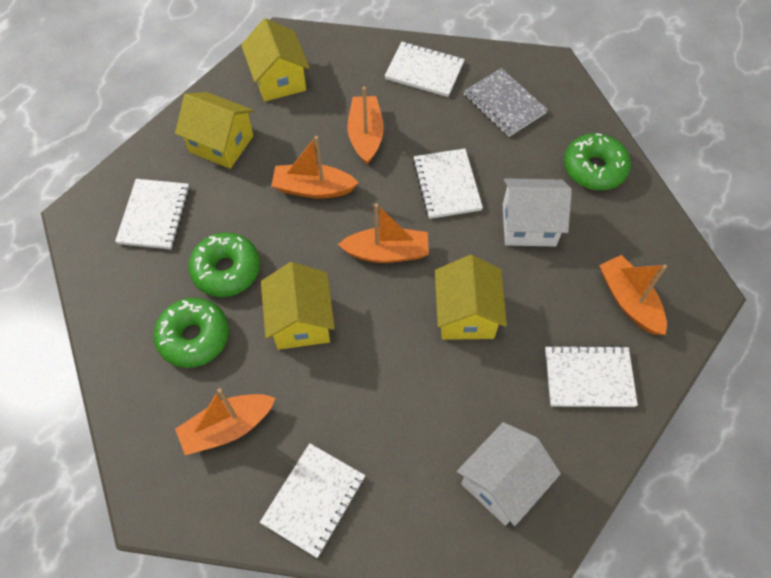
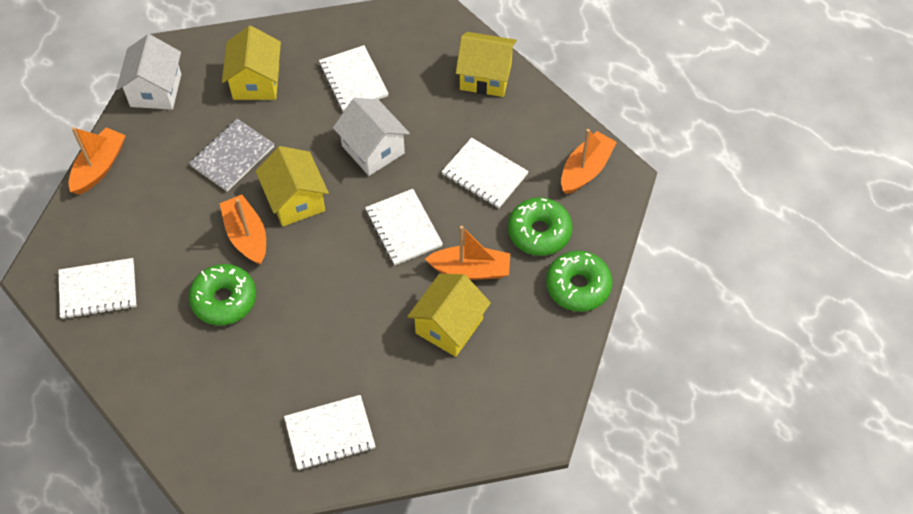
orange boat: [175,388,275,455] [271,136,359,199] [338,203,429,263] [347,87,384,165] [599,255,667,335] = 5 -> [68,127,126,195] [219,195,266,265] [425,226,510,280] [561,129,617,194] = 4

